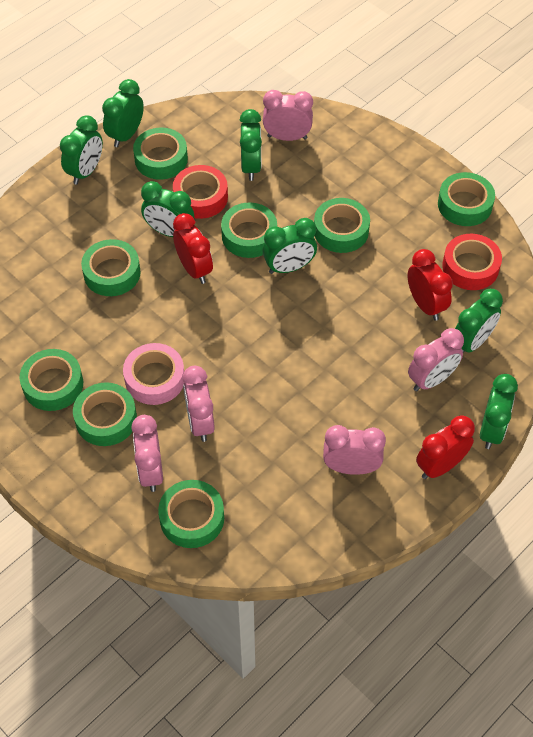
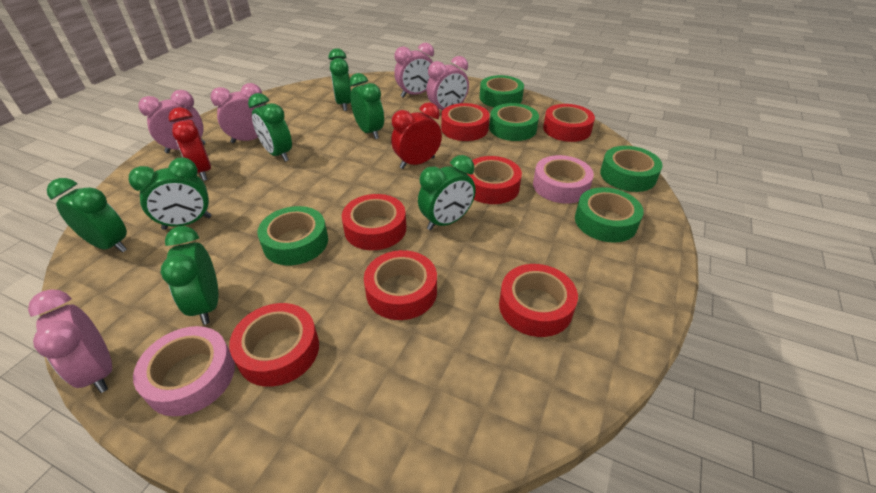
green tape: [19,349,83,411] [73,382,137,446] [81,239,141,296] [133,128,188,180] [158,480,224,548] [221,202,277,258] [314,198,370,253] [438,172,495,226] = 8 -> [257,206,328,265] [480,75,524,107] [489,103,539,141] [575,187,644,243] [600,146,663,192] = 5
pink tape: [123,343,184,405] = 1 -> [133,326,235,416] [533,155,594,203] = 2
red clock: [173,213,213,284] [407,249,453,321] [416,415,475,479] = 3 -> [169,107,211,181] [391,102,442,169] = 2
red tape: [173,165,228,219] [442,234,502,290] = 2 -> [229,303,319,387] [342,194,406,250] [364,250,437,320] [441,103,490,141] [466,156,522,204] [499,264,578,337] [543,104,595,142] = 7

